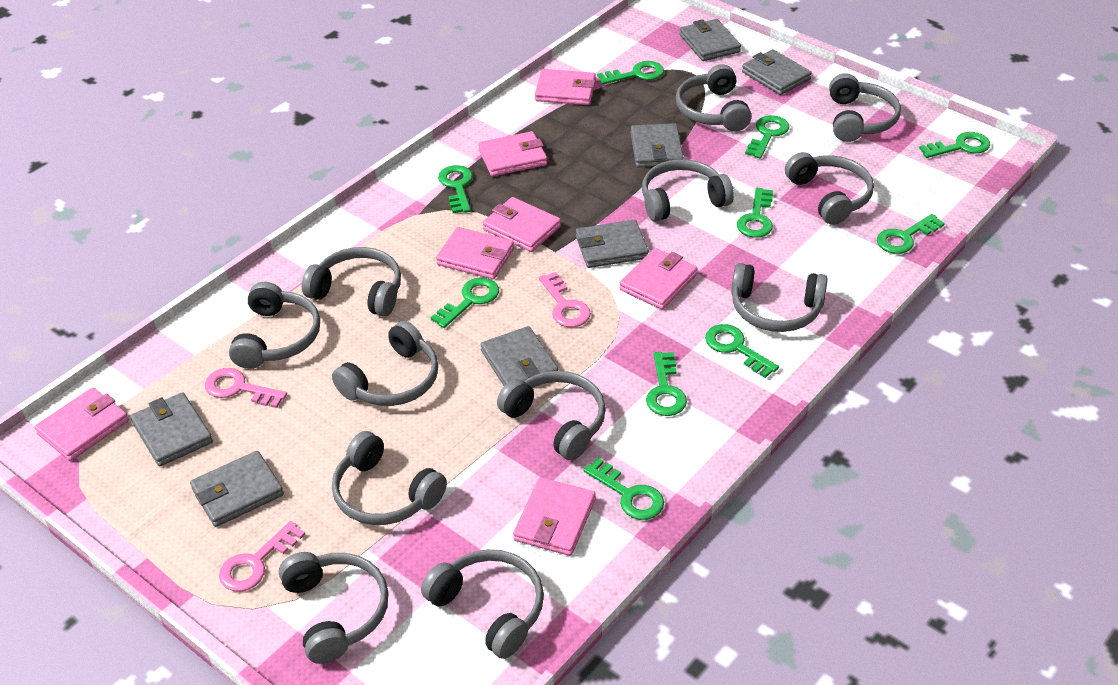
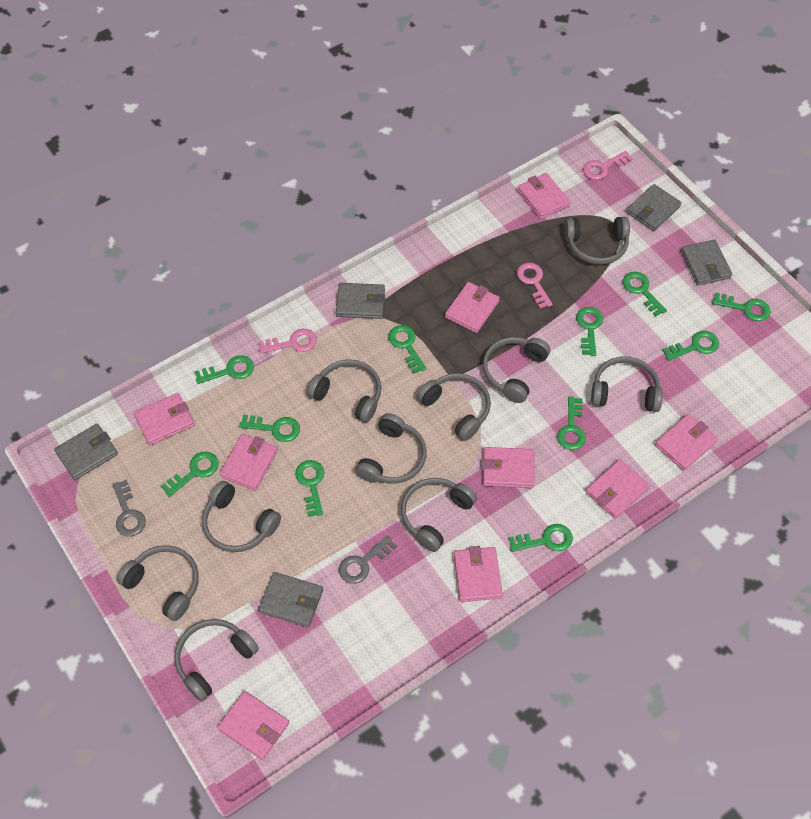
green key: [431,277,499,328] [438,165,473,213] [583,458,664,520] [597,61,664,85] [646,352,687,416] [705,324,779,378] [737,188,773,238] [745,115,789,158] [877,214,945,254] [919,132,990,158] = 10 -> [161,452,219,497] [195,355,254,384] [239,414,300,442] [295,460,324,517] [388,325,426,374] [509,524,573,552] [557,396,586,450] [576,307,603,356] [623,272,667,317] [663,331,719,361] [712,293,771,321] = 11
grey headphones: [229,282,320,369] [279,552,389,664] [302,247,401,317] [332,321,438,406] [332,431,447,525] [421,549,544,659] [497,371,606,460] [642,159,734,221] [676,64,752,131] [731,263,828,332] [785,152,874,225] [829,73,901,142] = 12 -> [117,545,199,621] [175,619,259,702] [202,481,281,552] [308,359,382,422] [356,413,427,484] [401,478,477,552] [417,373,491,441] [483,337,550,403] [564,217,630,265] [591,356,663,412] = 10
grey key: none = 0 -> [112,480,146,537] [339,535,397,584] = 2
grey wallet: [130,392,213,467] [190,451,284,527] [480,326,558,386] [576,220,649,268] [631,123,684,167] [680,19,741,61] [742,49,812,95] = 7 -> [54,424,118,480] [259,572,323,628] [336,283,385,319] [626,184,681,231] [681,240,732,286] = 5
pink wallet: [34,387,129,461] [436,227,514,279] [478,131,547,176] [483,197,561,252] [513,477,596,556] [535,69,596,105] [620,248,698,309] = 7 -> [134,393,194,445] [218,691,289,760] [219,434,278,491] [445,282,500,333] [454,546,503,602] [482,447,534,488] [517,173,570,219] [586,459,650,519] [655,414,718,471] = 9

